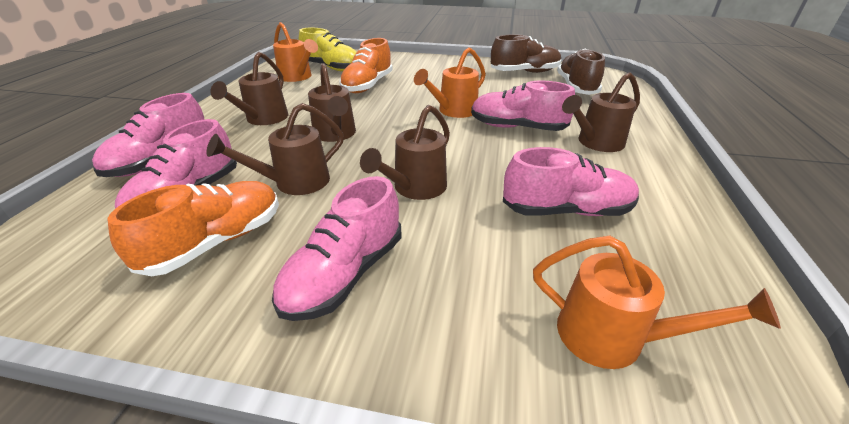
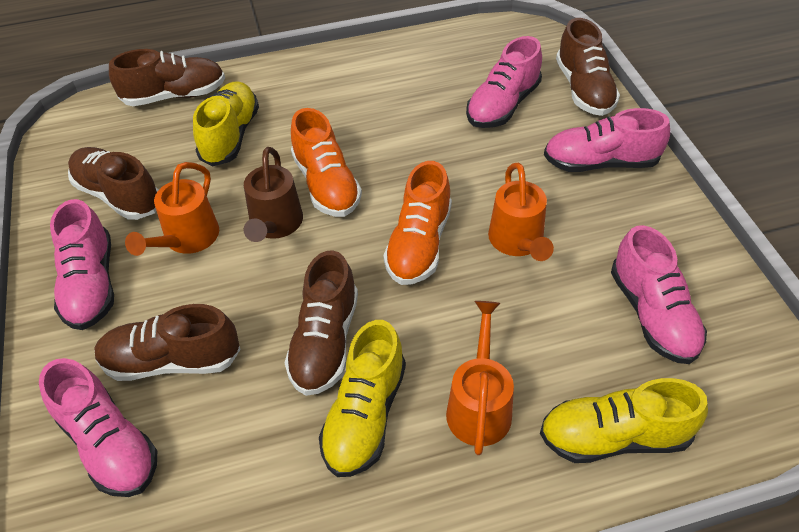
brown shoe: [491,34,561,73] [557,49,605,95] = 2 -> [68,147,159,220] [94,304,241,381] [109,49,225,106] [284,250,358,396] [556,18,620,116] = 5
brown watering can: [206,103,344,195] [210,52,288,125] [308,63,356,142] [360,105,450,200] [562,72,640,152] = 5 -> [244,147,303,242] = 1
yellow shoe: [299,28,356,72] = 1 -> [193,81,259,166] [319,320,406,477] [540,378,708,463] = 3

